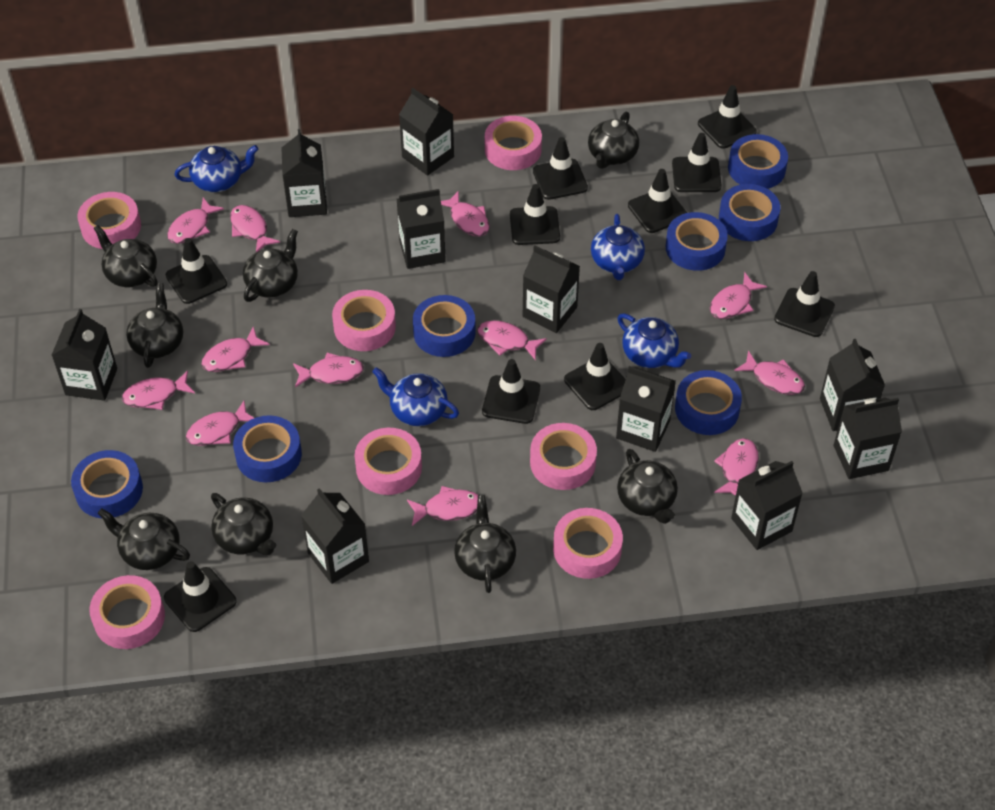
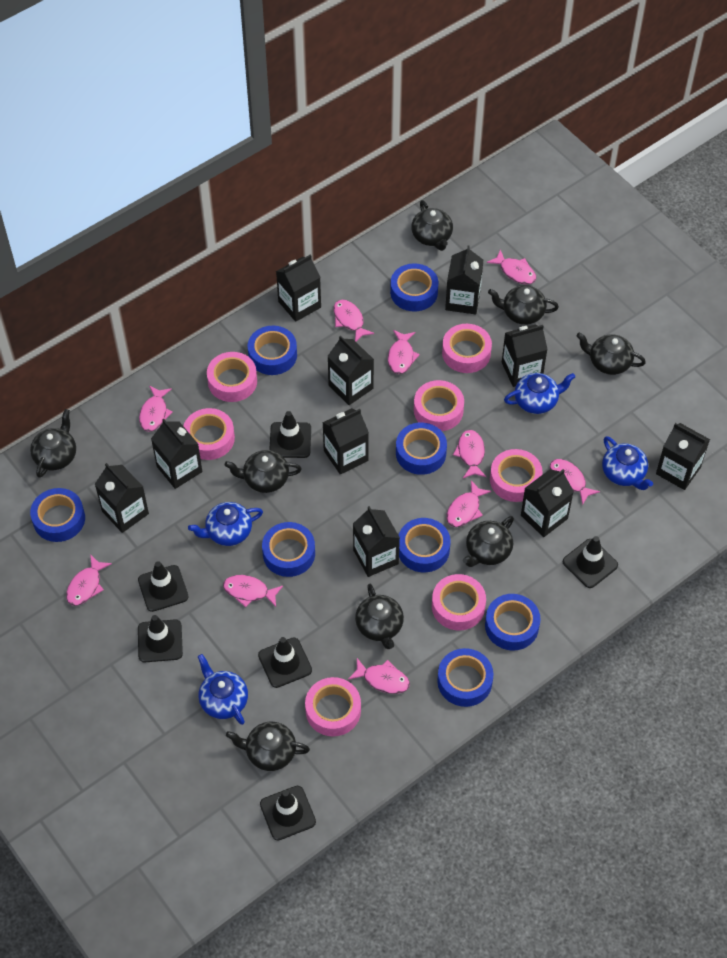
black traffic cone: [164,561,237,632] [166,238,227,304] [482,359,540,424] [510,184,560,245] [533,137,588,200] [564,343,626,410] [628,169,687,233] [672,133,722,192] [698,85,757,149] [774,271,835,337] = 10 -> [138,561,188,612] [138,615,183,662] [258,637,312,688] [260,786,316,840] [269,411,311,458] [563,536,618,588] = 6
blue tape: [71,450,143,518] [233,415,302,482] [413,295,476,357] [666,212,728,271] [675,370,742,435] [719,184,780,241] [728,134,788,189] = 7 -> [30,488,85,542] [248,326,297,375] [262,522,315,577] [390,263,438,312] [396,423,447,475] [399,518,450,572] [437,648,493,707] [485,594,540,650] = 8
pink fish: [122,370,195,410] [167,198,224,244] [186,401,254,446] [201,326,270,372] [230,205,280,252] [293,353,364,388] [407,486,478,526] [441,191,490,236] [477,320,547,359] [710,272,767,319] [714,438,759,496] [734,351,805,395] = 12 -> [66,554,112,606] [139,385,173,432] [223,575,283,607] [333,300,374,342] [348,658,410,694] [388,330,420,374] [446,480,491,527] [453,430,487,478] [487,250,536,285] [550,459,600,505] = 10

